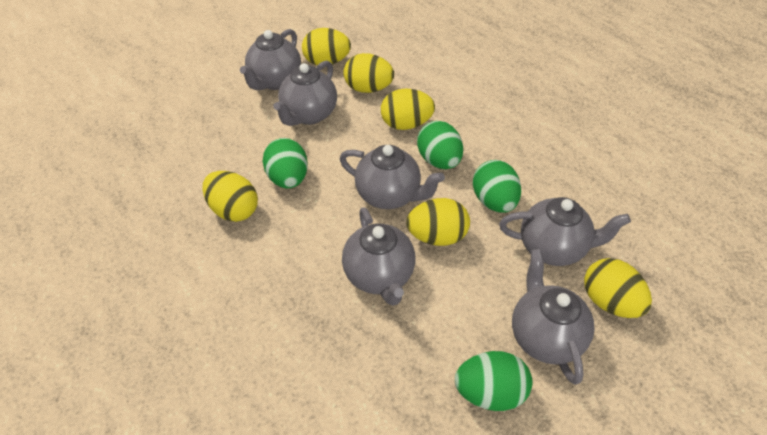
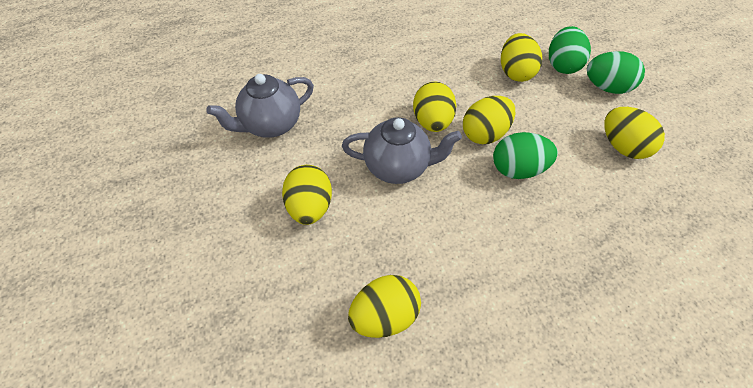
green egg: [262,138,308,189] [417,121,463,169] [455,351,532,411] [473,160,521,213] = 4 -> [493,132,558,179] [549,26,591,74] [587,51,645,94] = 3
grey teapot: [240,29,301,90] [273,60,337,126] [340,145,445,209] [342,207,415,306] [499,197,631,266] [512,249,594,385] = 6 -> [206,74,314,138] [342,117,462,184] = 2

